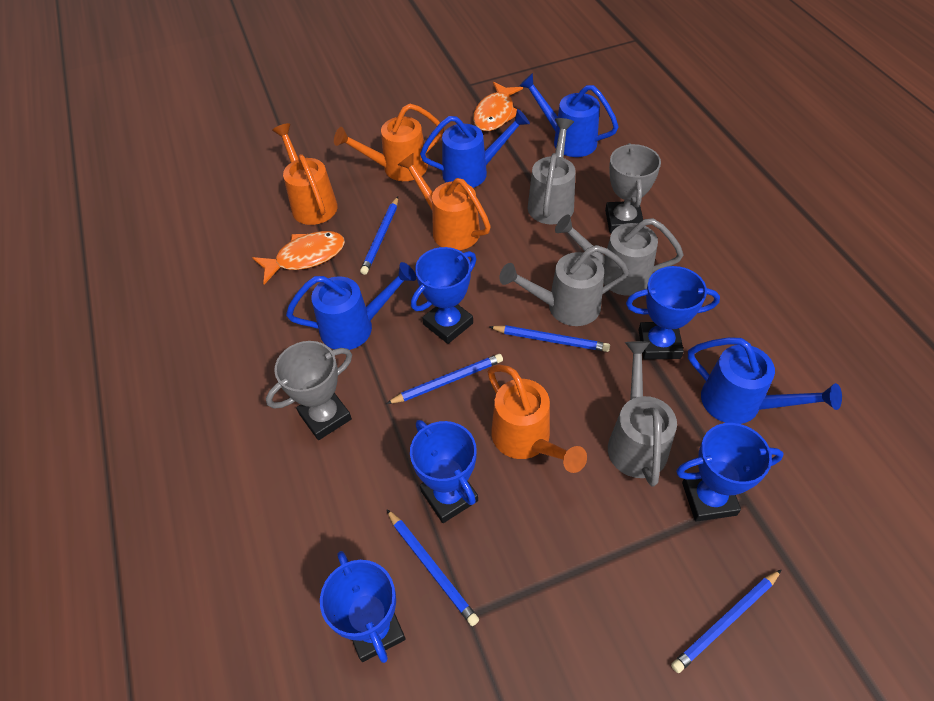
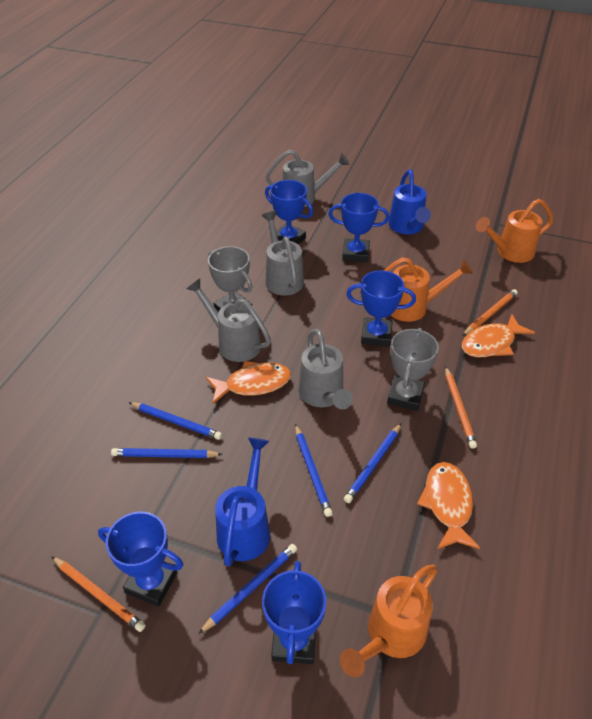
blue watering can: [286,262,416,350] [420,109,530,188] [519,73,619,157] [688,337,842,424] = 4 -> [215,438,270,567] [388,169,431,234] = 2
orange fish: [252,231,345,284] [473,82,523,131] = 2 -> [206,361,291,404] [417,462,480,549] [462,314,535,357] = 3
orange pencil: none = 0 -> [51,556,145,632] [445,366,477,449] [463,289,518,336] = 3
orange watering can: [272,123,338,225] [334,103,444,181] [398,153,491,250] [488,365,587,473] = 4 -> [340,565,438,677] [384,257,473,322] [476,199,553,263] = 3

